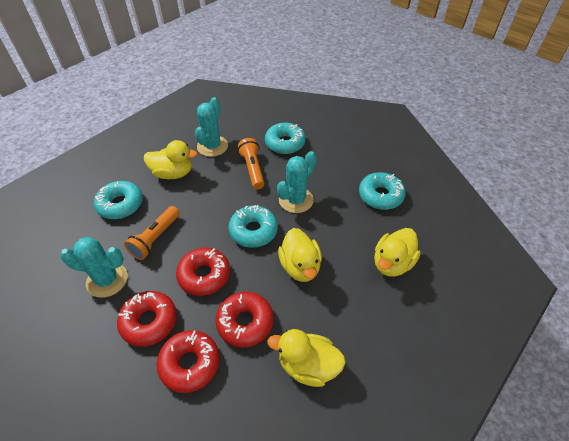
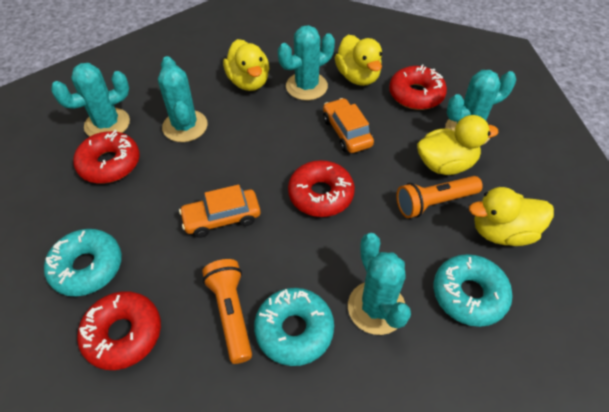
orange car: none = 0 -> [179,185,260,238] [323,98,374,153] = 2
turquoise cactus: [60,237,128,298] [195,97,228,157] [277,151,317,213] = 3 -> [51,63,130,136] [158,56,208,142] [278,25,335,100] [348,233,411,335] [445,70,516,144] = 5
turquoise donut: [94,181,143,219] [228,205,278,248] [265,123,306,154] [359,172,406,210] = 4 -> [44,229,122,296] [254,288,334,366] [433,254,513,327] = 3

